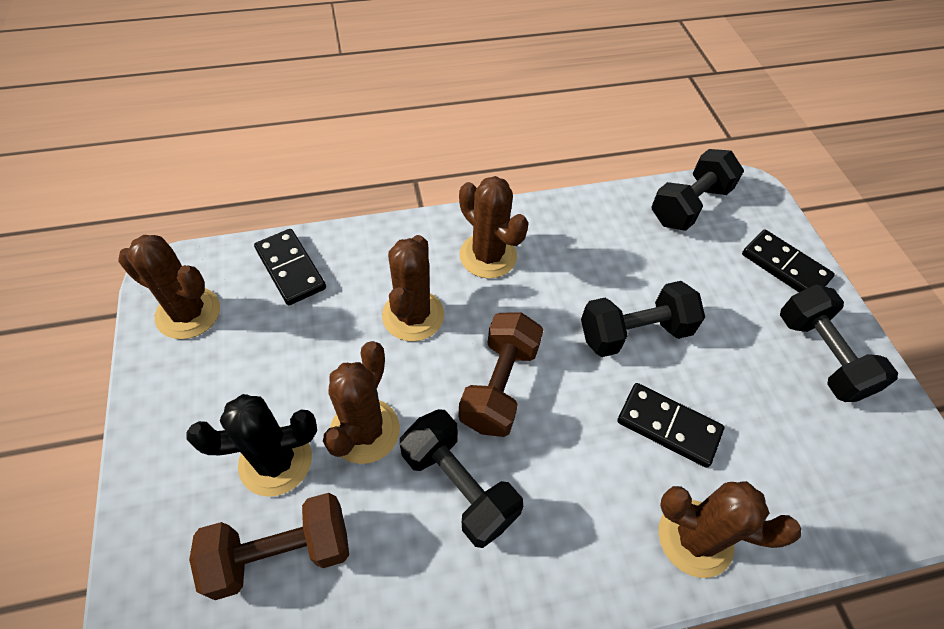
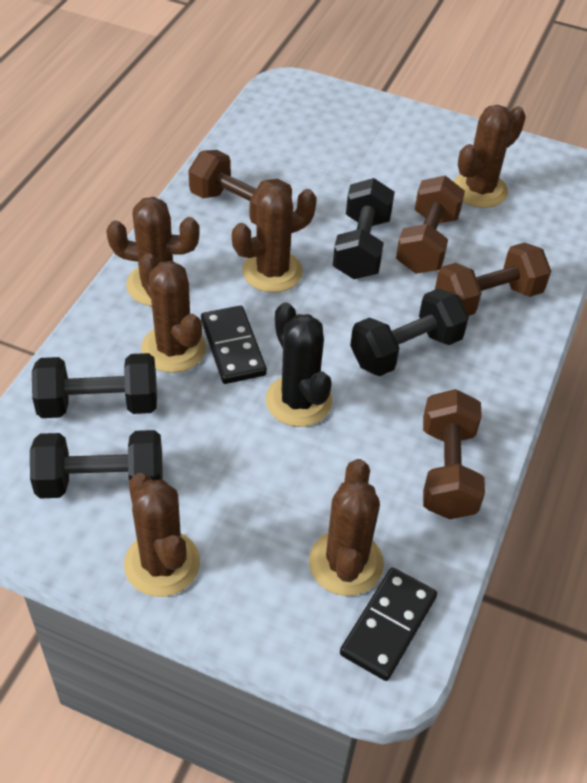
black domino: [254,229,326,305] [617,383,724,468] [742,230,835,292] = 3 -> [201,306,267,384] [340,568,437,681] = 2
brown cactus: [118,235,220,339] [323,341,400,464] [382,235,444,341] [459,176,529,278] [658,481,801,578] = 5 -> [106,197,200,306] [124,473,200,597] [138,253,206,373] [232,185,317,293] [309,459,384,596] [454,105,526,208] = 6
brown dumbbell: [189,493,349,600] [458,312,543,437] = 2 -> [188,150,292,225] [396,176,465,274] [423,389,485,520] [435,242,551,316] = 4

